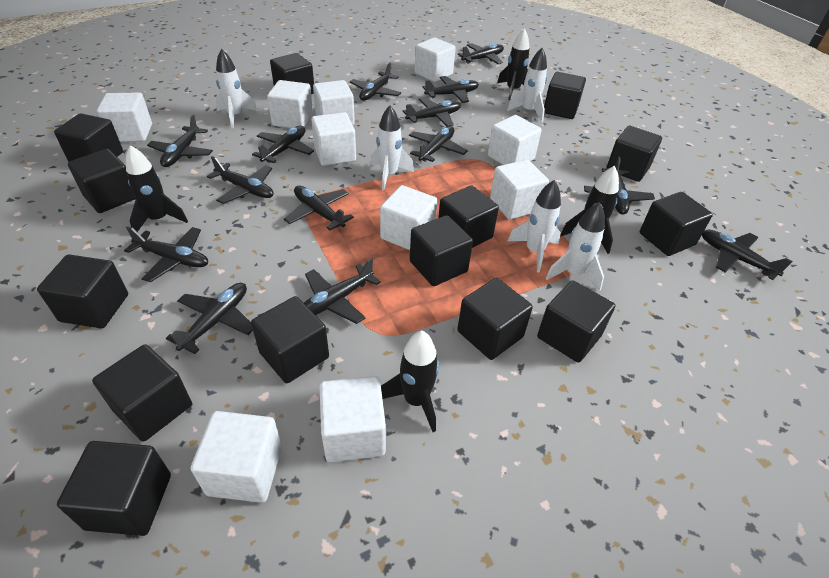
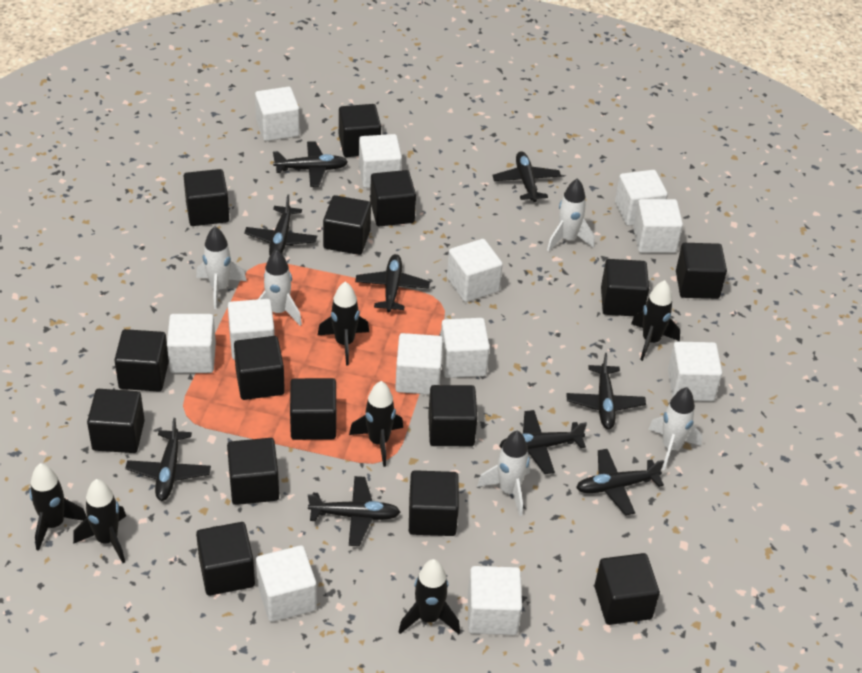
black cube: [37,254,128,328] [54,113,123,162] [57,441,171,536] [68,149,136,213] [92,344,192,442] [251,296,329,383] [270,53,314,94] [410,215,473,286] [439,185,499,248] [457,278,533,360] [537,280,615,363] [544,72,586,119] [606,126,662,182] [640,192,713,256] = 14 -> [87,389,145,453] [114,329,169,392] [184,169,229,226] [196,522,255,596] [227,438,279,505] [234,336,285,400] [290,378,336,440] [323,195,371,255] [339,104,381,157] [370,170,416,226] [409,470,459,536] [428,385,478,446] [594,553,660,625] [601,259,649,316] [676,243,727,299] = 15
black plane: [124,226,208,282] [147,115,213,167] [165,283,253,354] [207,156,274,204] [252,126,314,163] [284,186,354,230] [304,258,381,324] [350,62,401,101] [403,97,461,126] [409,126,468,162] [423,76,479,103] [458,43,504,64] [584,156,655,215] [702,230,793,280] = 14 -> [125,418,211,501] [244,194,317,255] [273,141,348,187] [308,476,400,546] [355,254,430,312] [492,151,561,202] [499,410,587,474] [566,353,646,429] [576,449,664,515] = 9
black rocket: [126,145,188,232] [381,330,439,432] [497,28,529,100] [560,165,619,254] = 4 -> [29,463,87,551] [73,479,126,563] [318,282,369,365] [349,381,403,467] [398,559,460,634] [631,280,680,361] = 6
white cube: [97,92,152,142] [191,411,282,503] [267,80,313,128] [311,112,356,166] [313,80,355,125] [319,376,386,462] [380,185,437,250] [414,37,456,82] [488,115,542,165] [490,160,549,220] = 10 -> [167,314,216,373] [228,299,275,360] [255,87,300,141] [256,545,317,622] [359,134,402,188] [395,333,443,395] [441,318,490,378] [447,239,503,302] [468,566,522,635] [615,170,668,226] [633,199,683,253] [668,342,722,401] = 12

